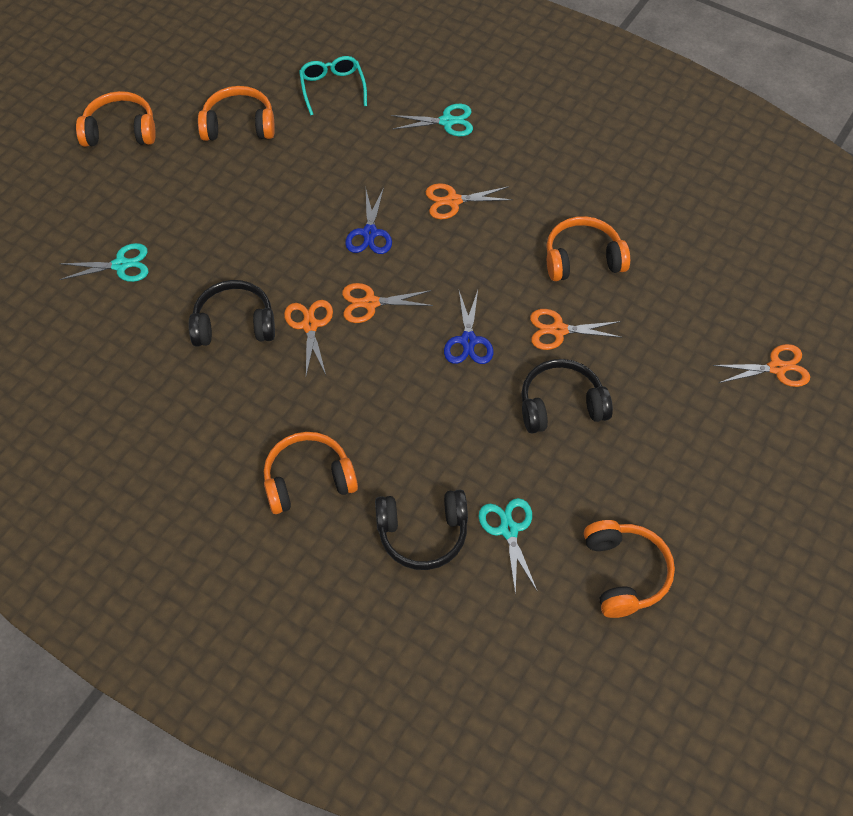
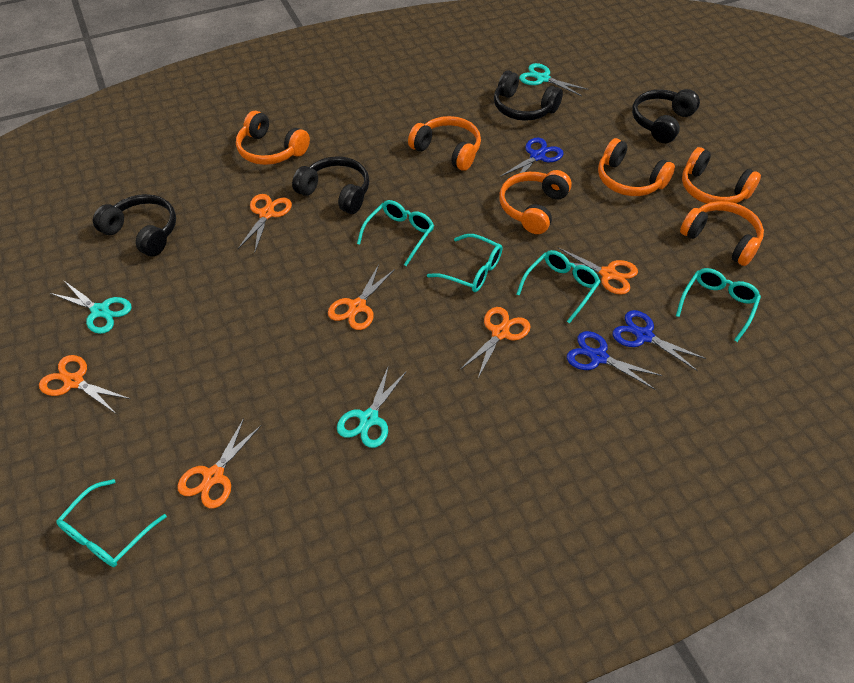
black headphones: [189,280,275,347] [375,489,468,570] [521,359,613,434] = 3 -> [93,194,176,257] [292,156,369,214] [494,70,563,121] [632,89,700,143] = 4
blue scissors: [345,187,392,254] [444,290,494,364] = 2 -> [500,138,563,177] [567,331,662,389] [613,310,706,371] = 3
orange headphones: [76,91,156,147] [198,86,275,141] [264,432,358,514] [546,216,630,281] [584,520,675,618] = 5 -> [236,111,310,165] [408,116,481,171] [499,170,572,234] [598,138,675,196] [680,201,764,266] [682,147,761,204] = 6
orange scissors: [284,300,333,375] [342,283,433,323] [426,183,513,219] [530,309,623,350] [713,344,810,387] = 5 -> [39,355,130,413] [178,418,262,508] [238,194,292,251] [328,264,395,330] [460,307,531,380] [558,247,638,295] = 6
turquoise glasses: [299,56,367,116] = 1 -> [57,479,167,567] [357,200,434,266] [427,234,502,292] [517,250,600,324] [676,268,761,342] = 5

